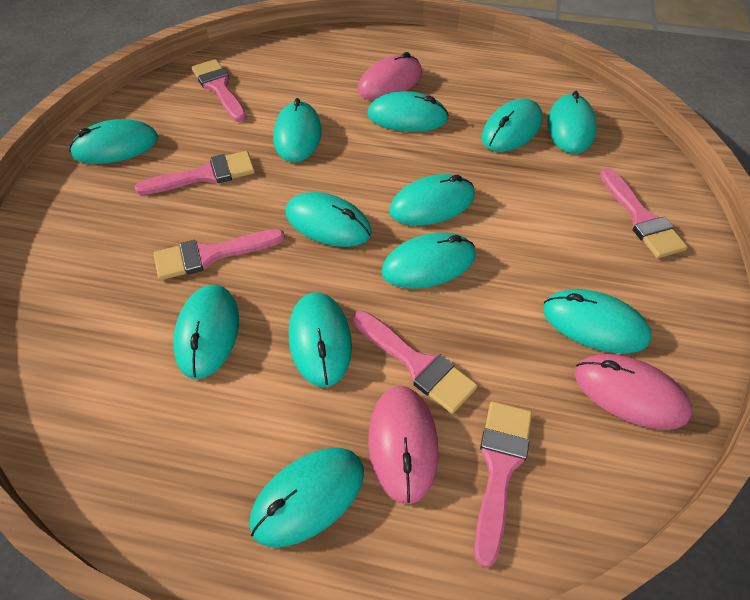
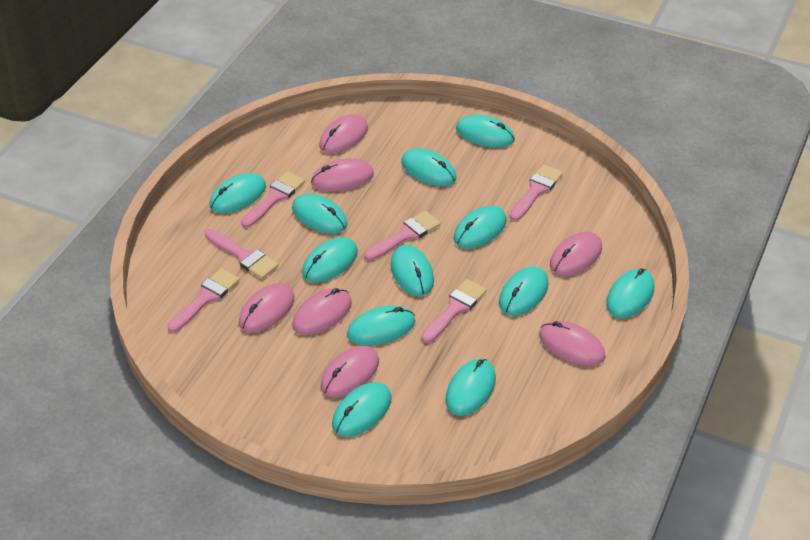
pink mouse: [357,52,422,100] [368,386,439,504] [574,354,692,430] = 3 -> [239,283,294,332] [292,288,352,335] [311,158,374,192] [319,114,368,154] [321,345,379,397] [539,321,606,366] [550,232,602,276] = 7

